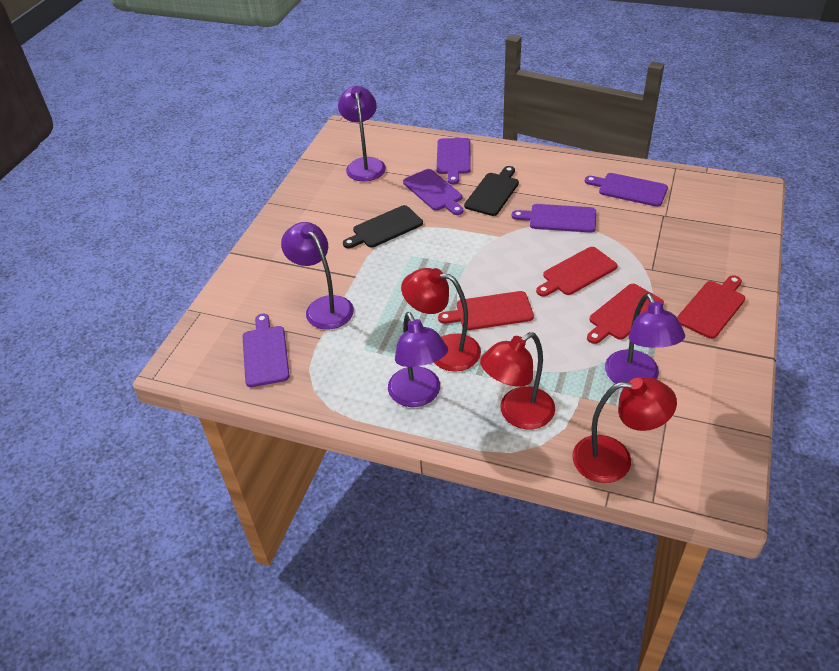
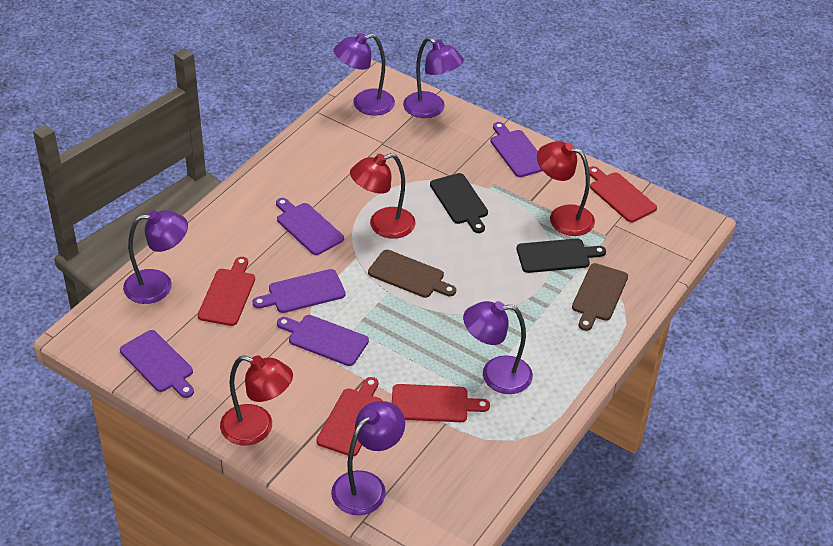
brown cutting board: none = 0 -> [368,250,456,298] [572,263,628,331] = 2
purple lamp: [281,222,354,330] [338,86,386,182] [388,312,448,407] [605,293,685,384] = 4 -> [123,210,188,304] [331,401,405,515] [334,33,395,116] [403,37,464,118] [463,301,533,394] = 5

